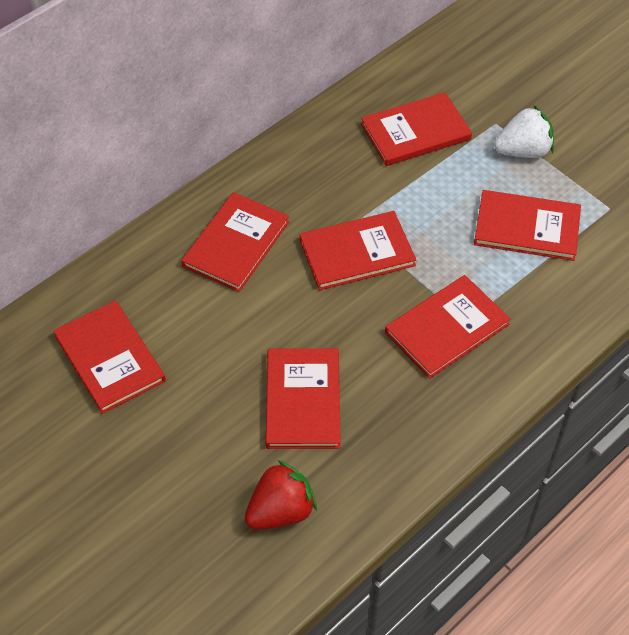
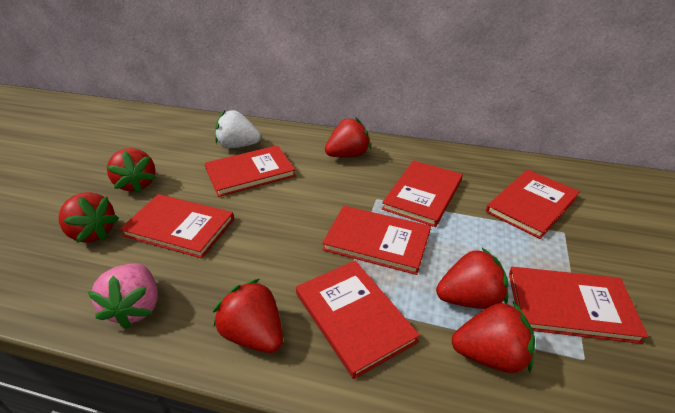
pink strawberry: none = 0 -> [88,264,158,329] = 1
red strawberry: [245,460,317,530] = 1 -> [59,192,119,243] [107,148,156,194] [213,279,283,353] [325,117,371,157] [436,248,508,309] [452,302,535,373] = 6

